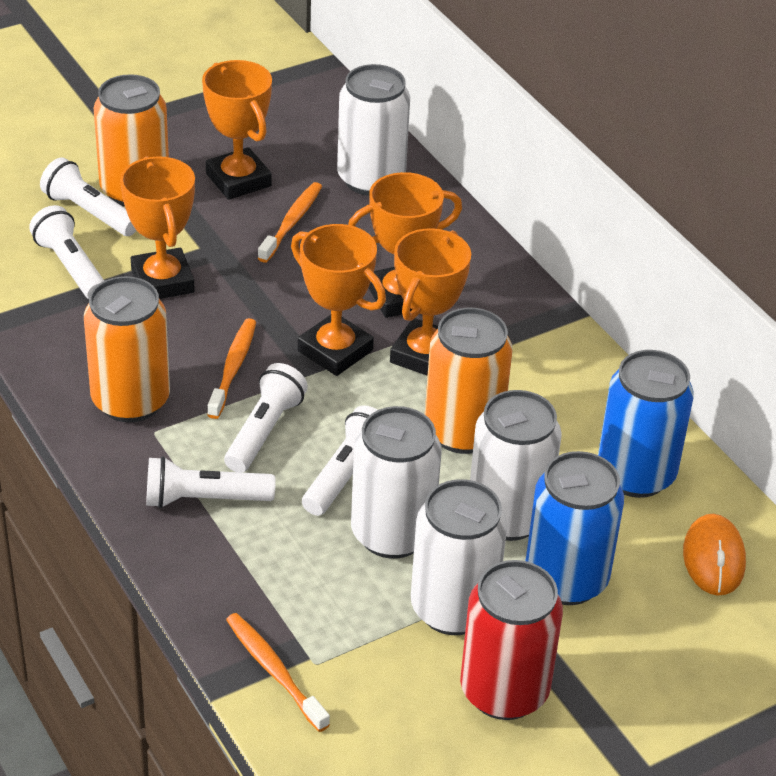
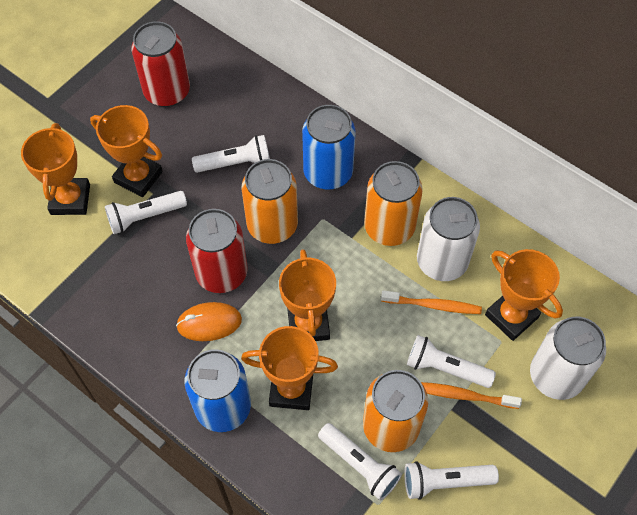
orange toothbrush: [207,318,256,419] [226,613,330,732] [258,182,322,263] = 3 -> [381,290,482,314] [421,382,522,409] = 2
red can: [460,560,563,720] = 1 -> [131,21,190,107] [186,209,248,293] = 2
white can: [337,64,410,196] [351,406,442,559] [411,479,507,635] [470,390,562,541] = 4 -> [417,197,480,281] [530,316,606,400] = 2

